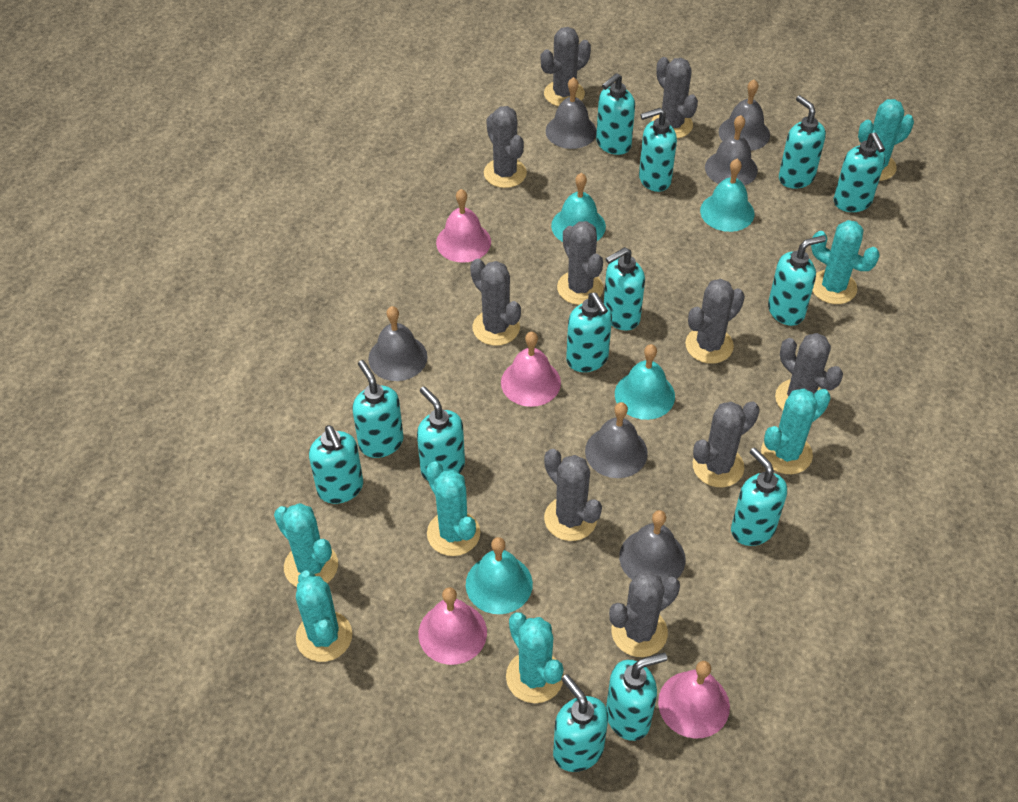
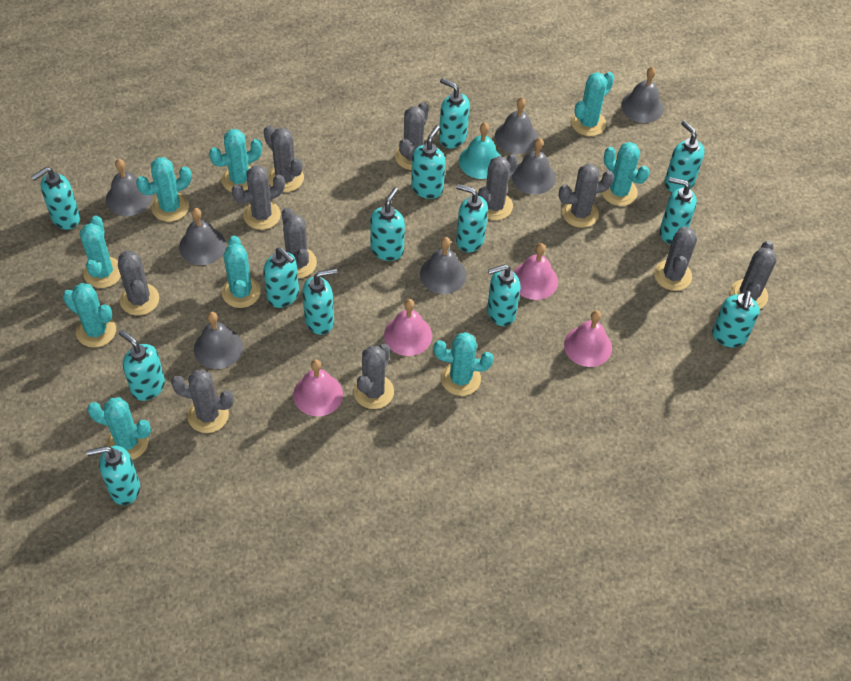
grey bell: [368,306,428,381] [546,77,597,149] [585,402,648,478] [619,510,686,583] [705,115,758,186] [719,79,770,151] = 6 -> [106,159,152,216] [179,208,226,265] [194,312,243,369] [420,237,467,294] [495,98,538,154] [512,138,556,194] [621,67,664,123] = 7
grey cactus: [470,259,521,346] [484,106,527,188] [541,27,591,106] [544,449,602,541] [557,221,604,305] [609,571,680,657] [651,57,698,138] [685,279,745,364] [693,401,760,487] [775,333,843,411] = 10 -> [118,250,159,315] [171,369,234,433] [232,165,285,230] [264,125,304,192] [282,208,317,278] [354,343,394,409] [395,102,429,170] [478,154,518,220] [559,164,614,228] [654,226,697,291] [730,241,776,309] = 11
turquoise bell: [466,537,533,614] [551,173,606,242] [615,344,675,420] [700,159,754,232] = 4 -> [459,122,501,179] = 1
turquoise cactus: [274,503,338,587] [296,570,352,662] [426,462,480,556] [506,612,564,703] [761,388,831,474] [811,220,880,304] [858,99,914,181] = 7 -> [63,283,116,348] [79,216,121,288] [87,397,151,460] [136,157,192,222] [209,129,262,192] [222,236,261,308] [434,332,494,396] [571,72,614,136] [602,142,650,206] = 9

